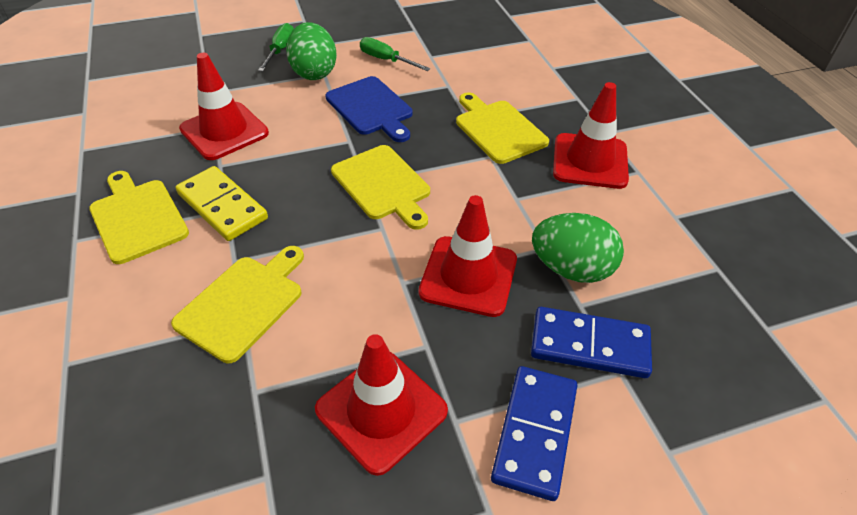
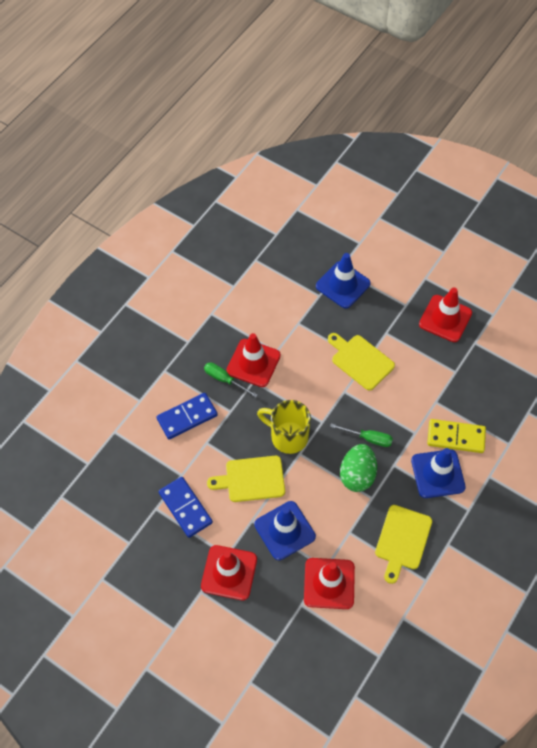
blue cutting board: [325,76,413,142] = 1 -> none = 0
blue traffic cone: none = 0 -> [255,501,316,560] [316,253,371,308] [411,448,466,498] = 3
green egg: [286,22,337,80] [532,213,624,283] = 2 -> [340,444,377,492] = 1
yellow cutting board: [89,171,189,264] [171,246,304,363] [331,145,430,230] [456,92,549,164] = 4 -> [207,456,285,502] [328,333,395,391] [375,505,432,584] = 3
yellow mug: none = 0 -> [257,400,311,454] = 1

